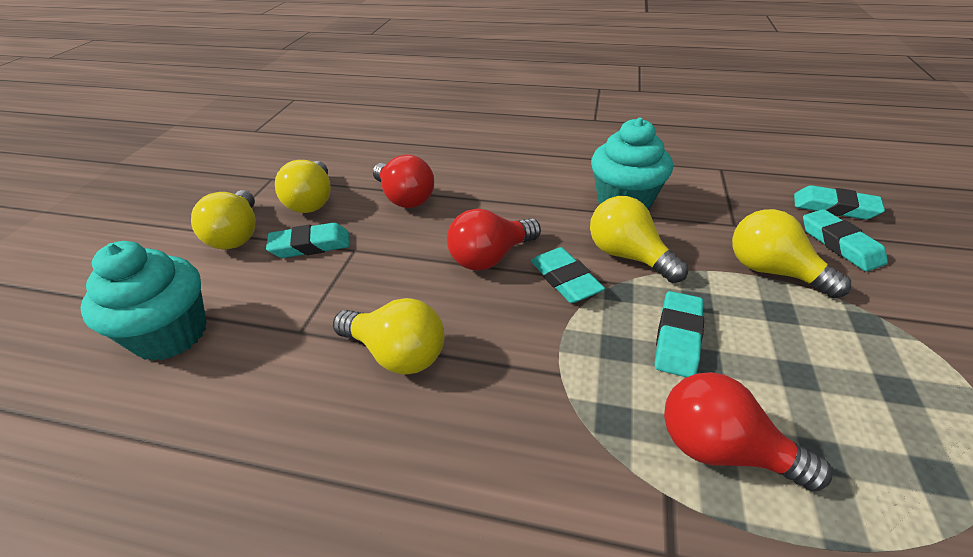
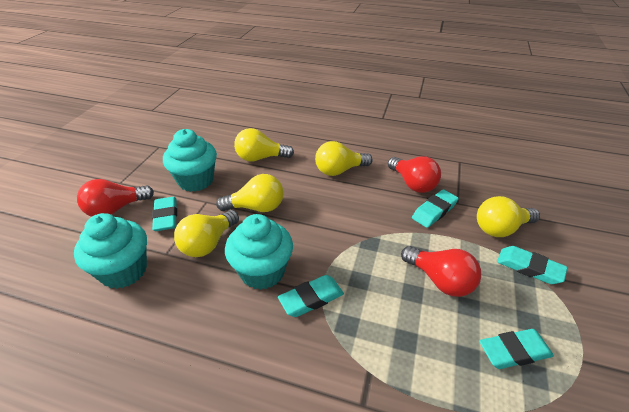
turquoise cupcake: [80,241,207,361] [591,118,673,210] = 2 -> [74,213,147,289] [163,129,217,192] [225,214,293,290] = 3

